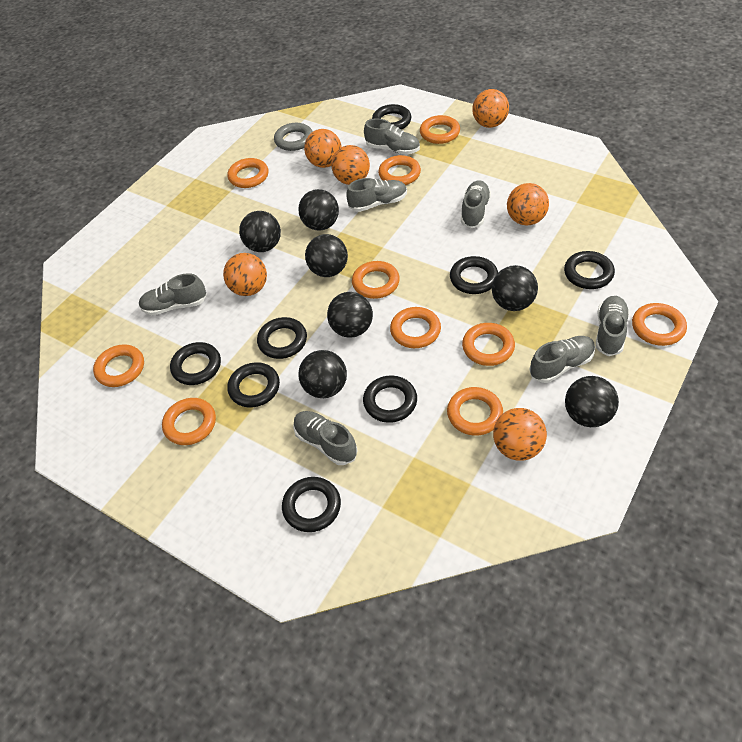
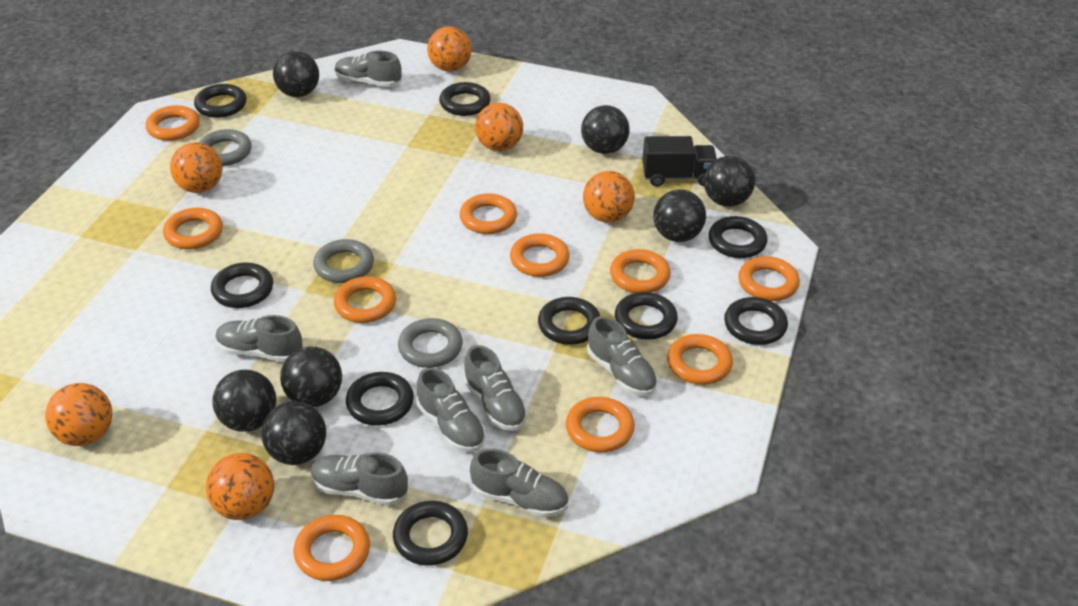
black ring: [170,342,221,385] [227,362,280,407] [257,317,307,359] [282,477,341,532] [363,376,417,423] [372,104,411,130] [450,256,498,294] [564,251,615,289] = 8 -> [194,84,247,118] [211,263,273,308] [346,372,414,426] [393,501,468,566] [439,82,491,116] [538,297,600,345] [615,292,678,340] [709,216,767,258] [724,297,788,345] = 9
black truck: none = 0 -> [642,136,717,187] = 1
grey ring: [274,123,313,151] = 1 -> [199,129,252,166] [313,239,374,283] [398,318,463,368] = 3

